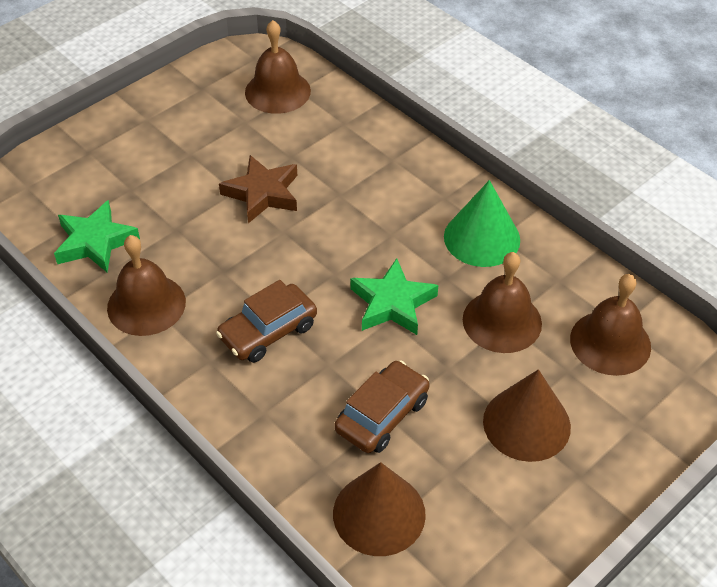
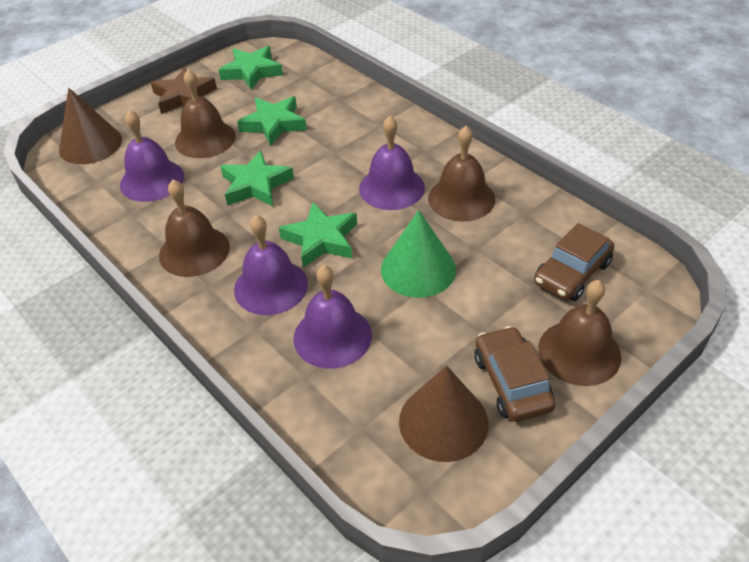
green star: [54,200,140,272] [350,258,438,335] = 2 -> [218,46,283,90] [220,150,294,207] [237,96,307,146] [279,202,357,268] = 4
purple bell: none = 0 -> [120,110,184,202] [234,215,308,315] [293,265,372,369] [359,116,425,210] = 4

